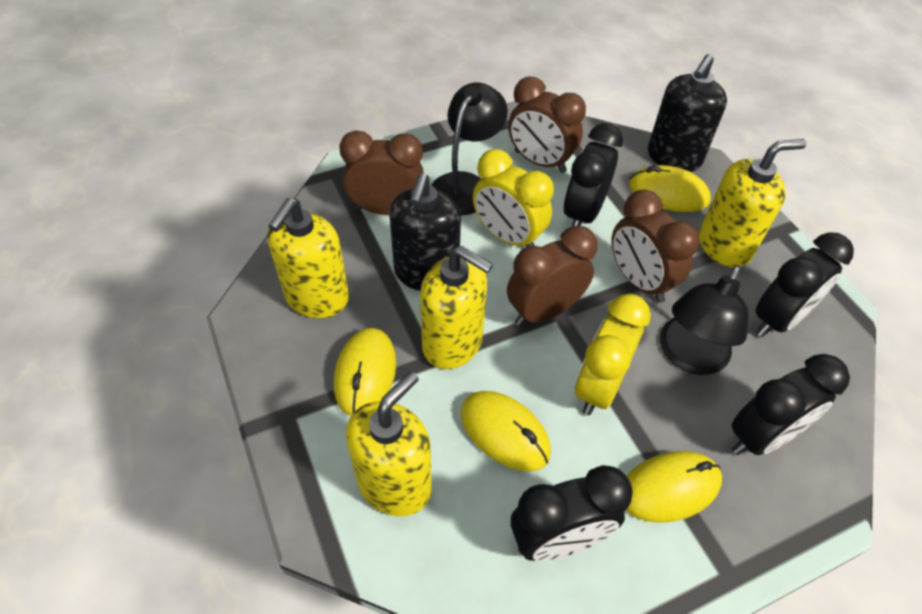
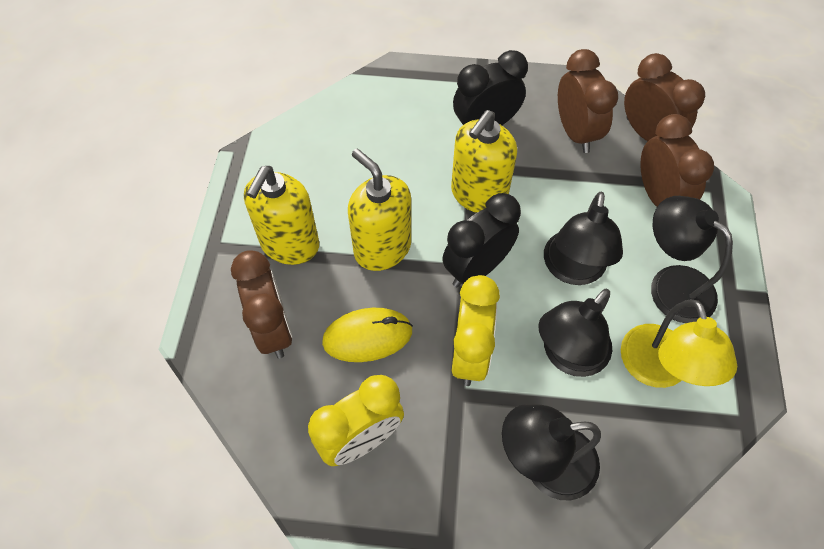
black clock: [511,465,632,561] [563,123,623,227] [731,354,850,455] [755,232,854,337] = 4 -> [442,193,521,287] [453,50,528,125] = 2
black lamp: [431,83,508,215] [660,265,749,375] = 2 -> [502,404,601,500] [539,289,612,377] [544,192,623,285] [651,196,733,323] = 4
black soap dispenser: [389,173,461,291] [648,54,727,172] = 2 -> none = 0
yellow lamp: none = 0 -> [621,299,737,388] = 1
yellow mouse: [334,328,396,416] [461,391,551,472] [626,451,722,523] [629,165,711,212] = 4 -> [322,308,413,362] = 1
yellow soap dispenser: [267,198,349,318] [346,371,432,516] [420,246,493,369] [699,139,806,268] = 4 -> [244,166,319,265] [348,149,411,271] [451,110,517,213] = 3

